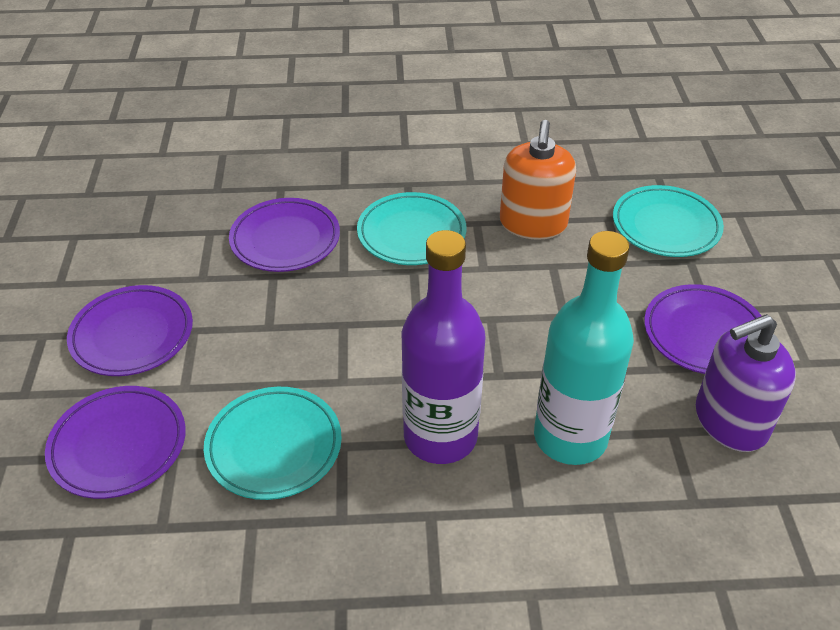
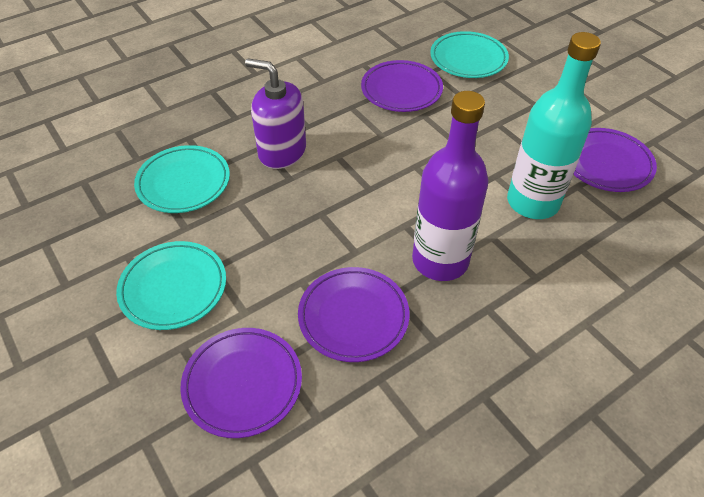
orange soap dispenser: [500,120,576,240] = 1 -> none = 0

